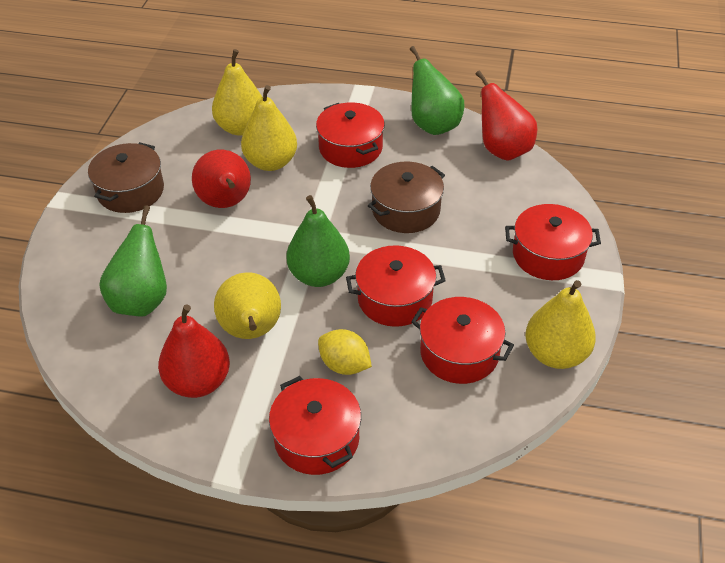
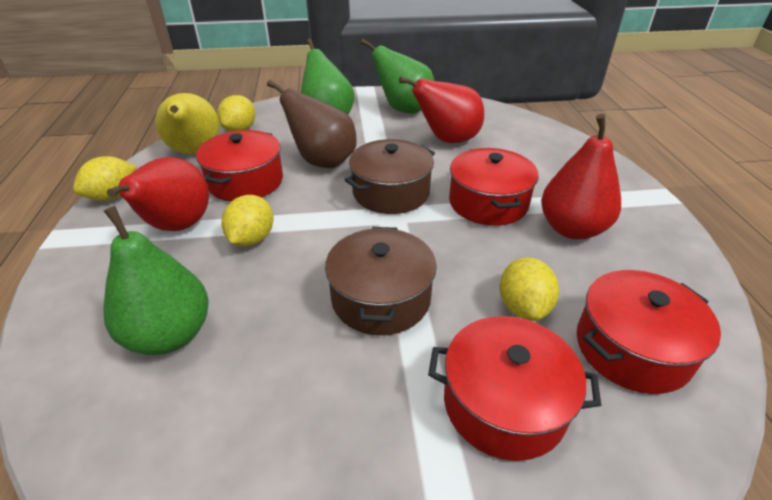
brown pear: none = 0 -> [267,80,357,168] = 1
red pot: [269,376,361,475] [316,102,385,168] [346,245,446,327] [411,297,514,384] [505,204,601,280] = 5 -> [196,130,283,201] [428,316,601,461] [449,148,539,226] [577,270,721,394] = 4
yellow lemon: [318,329,372,375] = 1 -> [73,156,137,201] [217,95,256,132] [222,195,273,246] [500,257,559,321] = 4
yellow pear: [212,49,262,136] [214,272,281,339] [241,85,297,171] [525,280,596,369] = 4 -> [155,93,220,154] = 1

